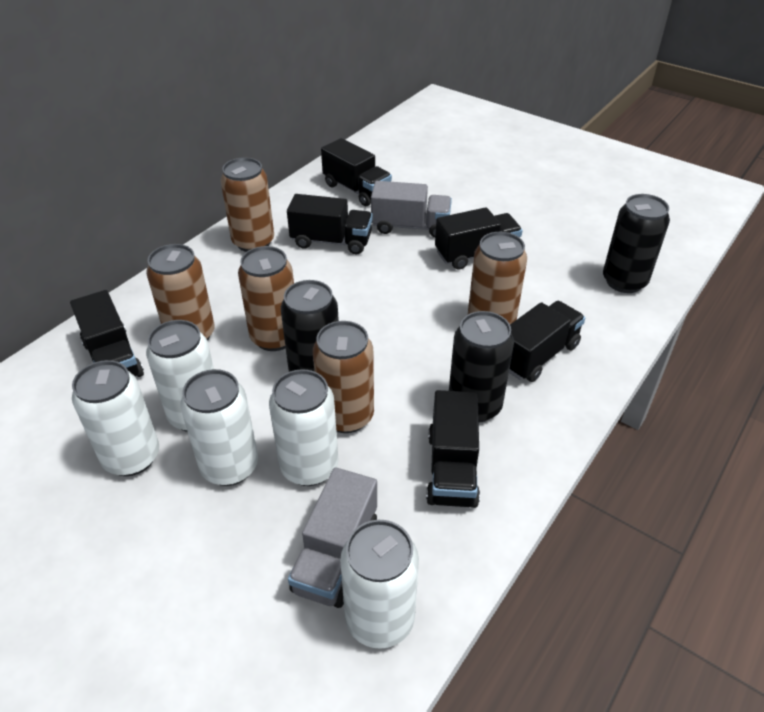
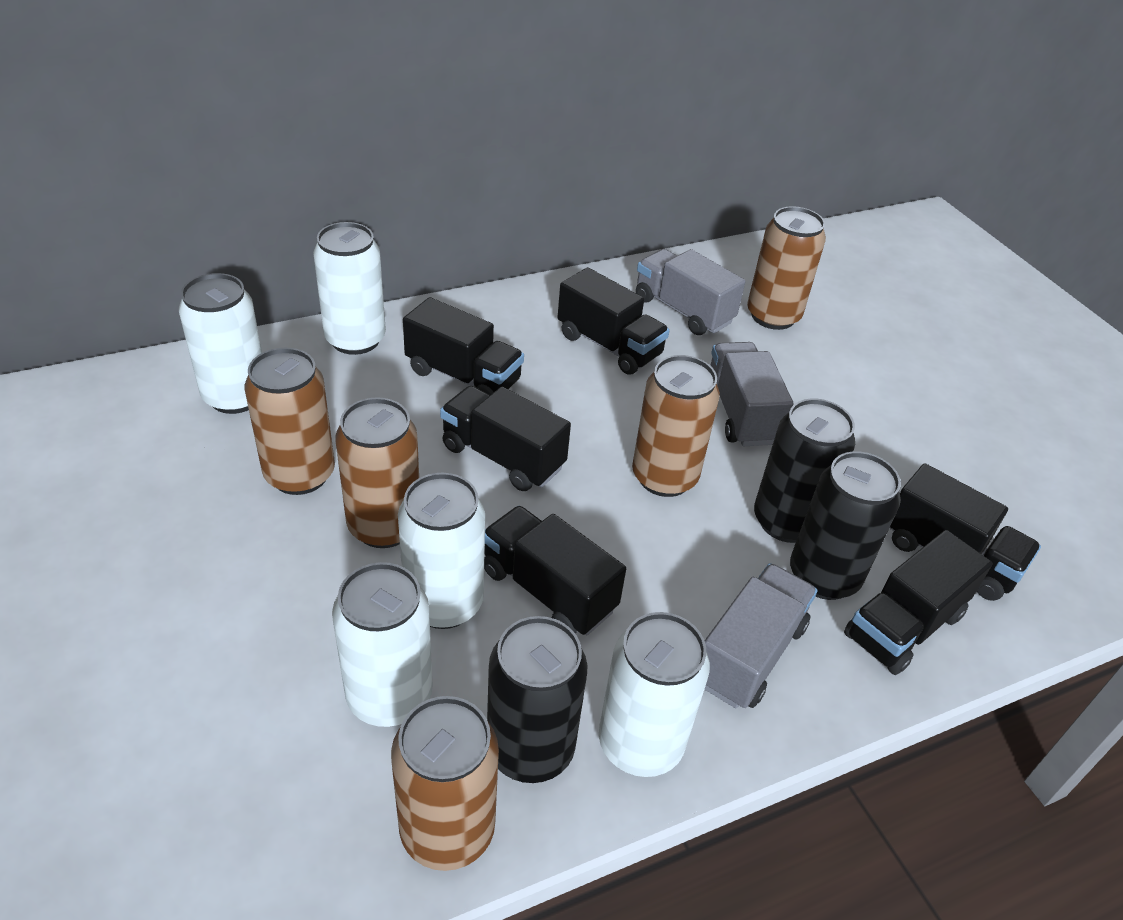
grey truck: [288,467,377,608] [371,181,452,238] = 2 -> [636,249,745,335] [704,563,818,708] [710,342,793,446] = 3

